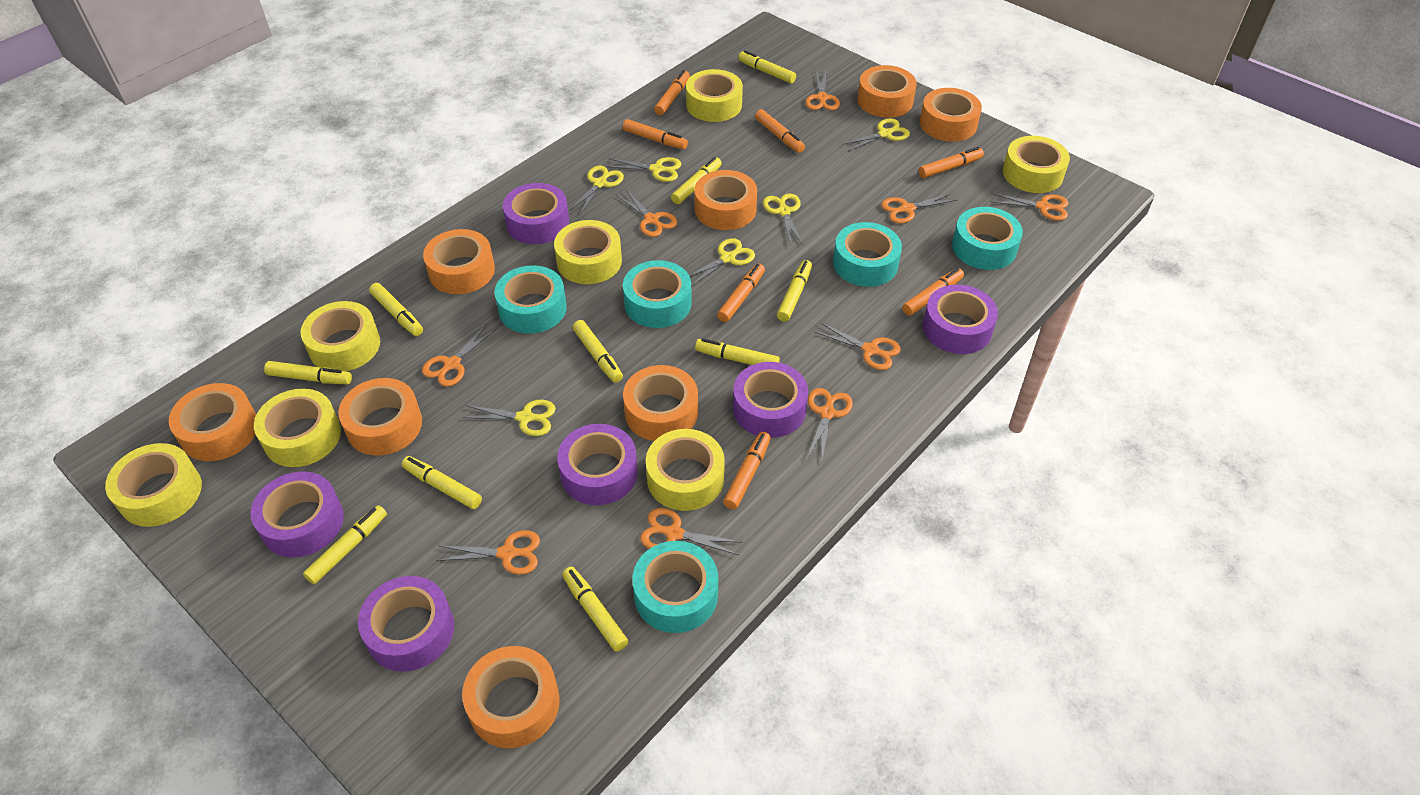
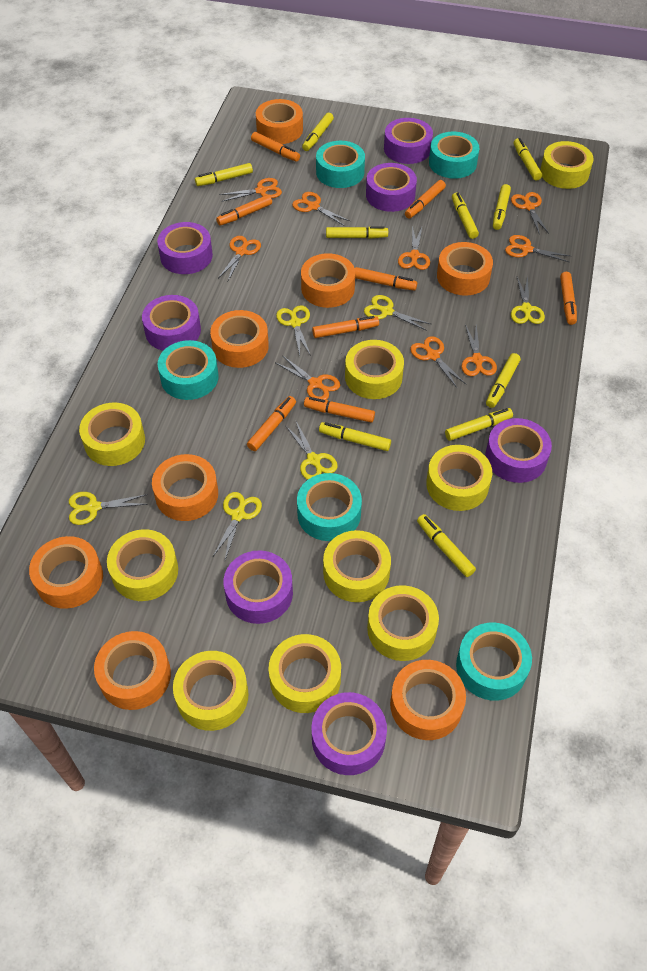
orange marker: [623,119,688,149] [654,70,690,115] [717,263,765,322] [723,432,771,510] [755,109,805,153] [902,268,964,316] [919,147,984,178] = 7 -> [216,195,272,226] [247,396,296,451] [251,132,300,162] [304,397,375,423] [312,316,379,338] [355,267,417,290] [405,180,446,219] [560,272,577,325] = 8
purple tape: [251,471,344,558] [358,576,454,672] [503,183,569,244] [557,424,638,505] [733,362,808,438] [923,285,998,354] = 6 -> [142,295,201,351] [157,222,213,274] [223,550,293,624] [312,692,387,775] [366,163,417,212] [384,118,433,164] [485,418,552,483] = 7
yellow tape: [105,443,202,527] [254,389,341,467] [301,301,380,371] [554,220,622,284] [646,429,725,511] [686,69,743,122] [1003,136,1070,193] = 7 -> [79,403,145,466] [107,529,178,601] [173,651,249,731] [268,634,341,713] [323,530,391,602] [345,340,404,399] [367,585,439,661] [426,445,492,511] [540,141,594,189] = 9

